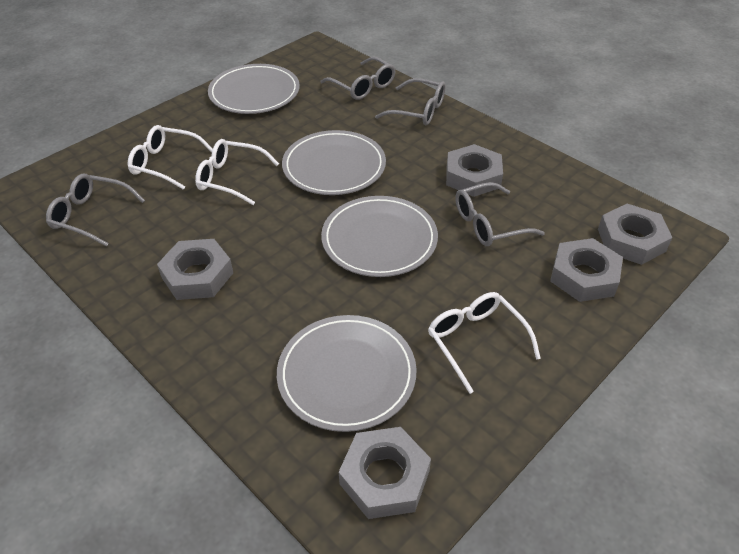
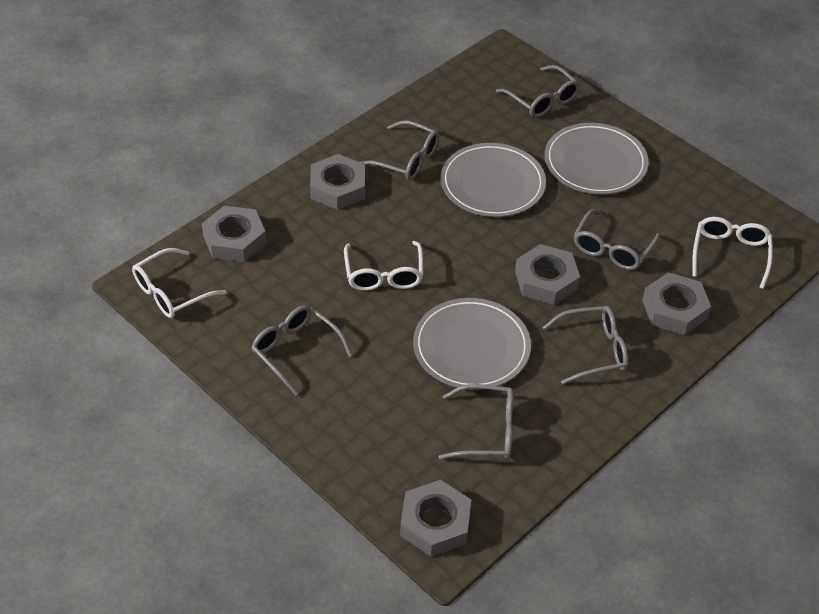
grey glasses: [46,173,145,246] [320,57,396,100] [375,78,445,125] [455,182,545,246] = 4 -> [252,305,352,395] [360,120,439,180] [439,384,513,459] [495,65,580,117] [542,306,628,384] [574,209,660,270] = 6
grey plate: [208,64,300,114] [277,315,417,432] [282,130,386,195] [321,196,438,277] = 4 -> [413,298,531,390] [440,143,546,217] [544,123,648,195] = 3

